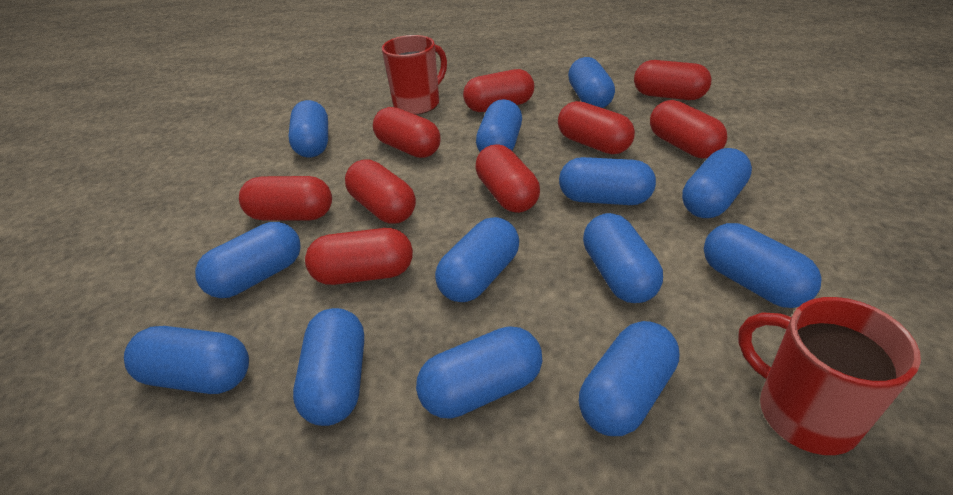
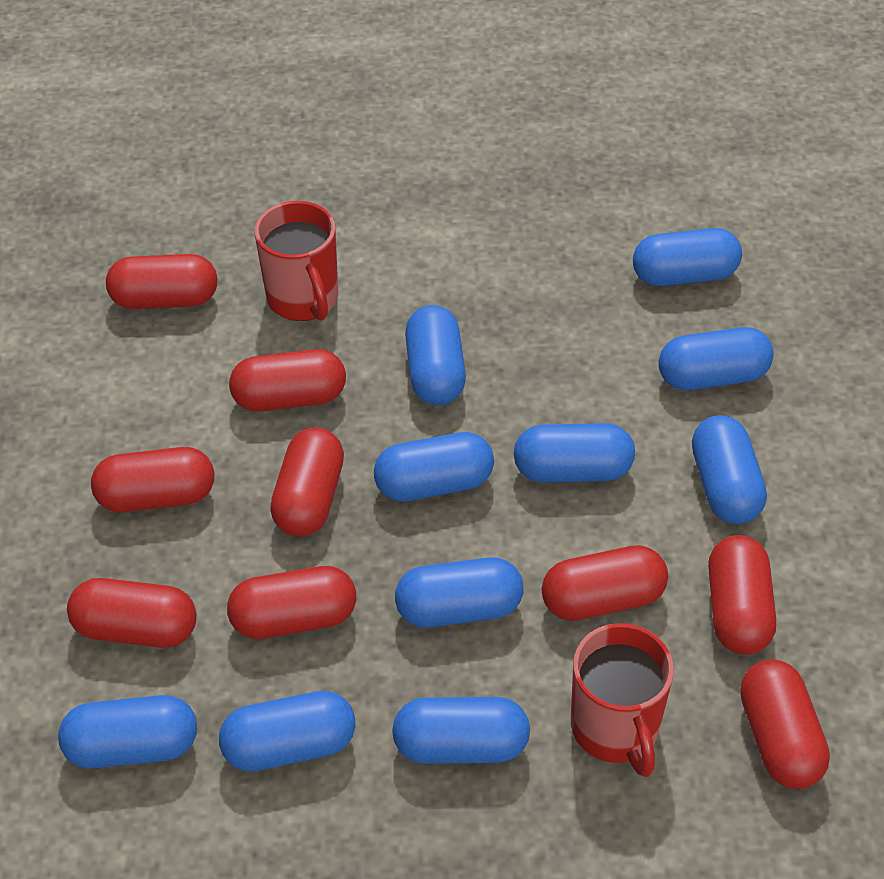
blue capsule: [124,326,249,394] [195,222,301,298] [288,100,328,158] [293,308,364,426] [416,327,542,419] [435,217,519,302] [476,99,522,152] [559,157,656,205] [568,57,615,108] [579,321,679,436] [583,213,663,303] [682,148,752,218] [704,223,822,308] = 13 -> [58,695,197,768] [219,691,356,771] [374,432,494,502] [392,697,530,764] [395,557,523,628] [405,305,466,405] [514,423,635,483] [633,228,742,286] [658,327,774,390] [692,415,767,524] = 10

